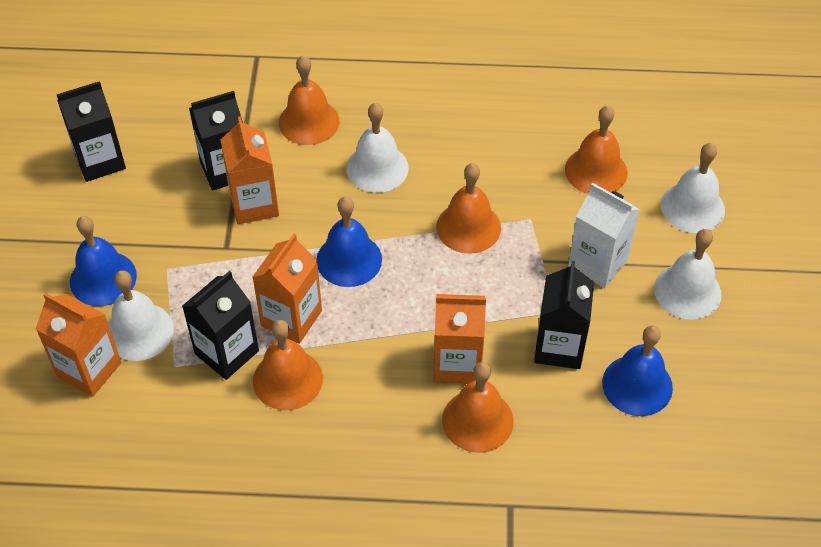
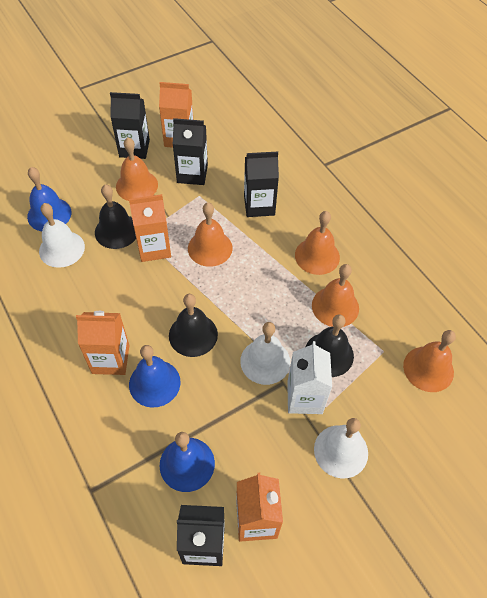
black bell: none = 0 -> [95,184,136,249] [169,294,218,357] [305,314,354,377] = 3
white bell: [108,270,174,361] [346,103,409,193] [654,229,721,320] [661,143,725,233] = 4 -> [39,203,85,268] [240,322,290,385] [314,418,368,479] = 3

